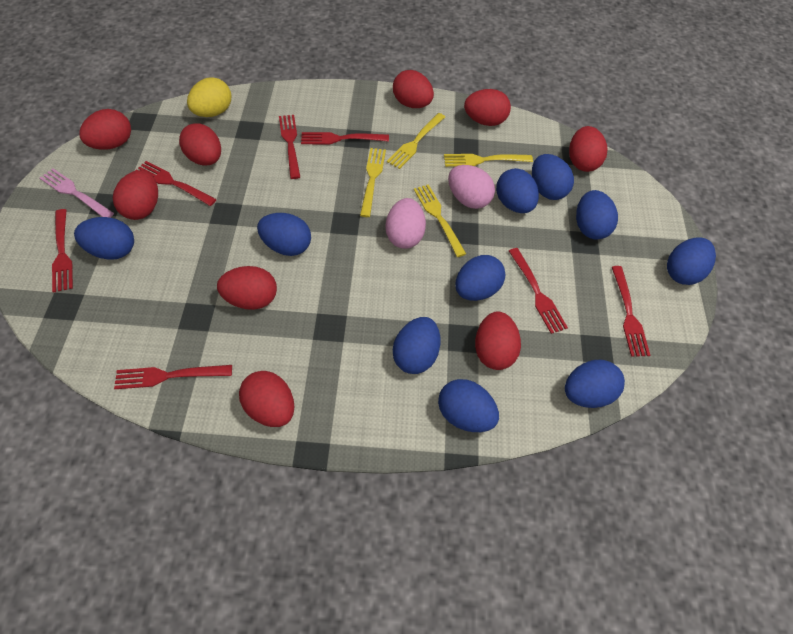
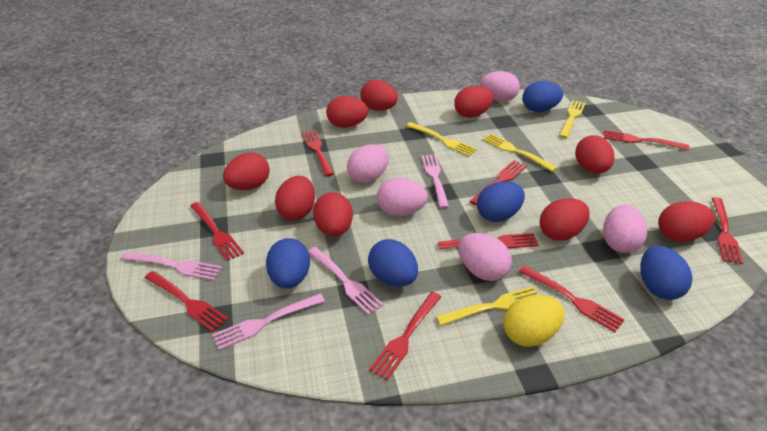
blue egg: [74,217,134,260] [257,213,311,256] [393,317,440,374] [438,379,499,432] [456,255,505,301] [496,168,539,213] [532,154,574,200] [565,360,625,408] [576,190,618,239] [667,237,716,285] = 10 -> [266,238,310,289] [368,239,418,287] [477,181,525,222] [522,81,563,112] [640,246,692,300] = 5
pink egg: [385,198,426,249] [448,165,495,209] = 2 -> [347,144,389,183] [377,178,428,216] [459,233,512,281] [480,71,520,102] [603,205,647,253] = 5
pink fork: [40,169,114,218] = 1 -> [121,251,222,281] [212,293,325,350] [308,246,384,315] [421,154,449,208] = 4
red fork: [52,209,73,293] [114,365,232,389] [135,161,217,206] [279,115,300,179] [301,132,389,145] [509,248,568,334] [612,266,650,357] = 7 -> [145,271,228,332] [190,202,244,261] [302,130,334,176] [369,292,441,380] [438,233,539,249] [469,160,527,206] [519,266,625,332] [604,130,689,150] [712,197,743,264] = 9

